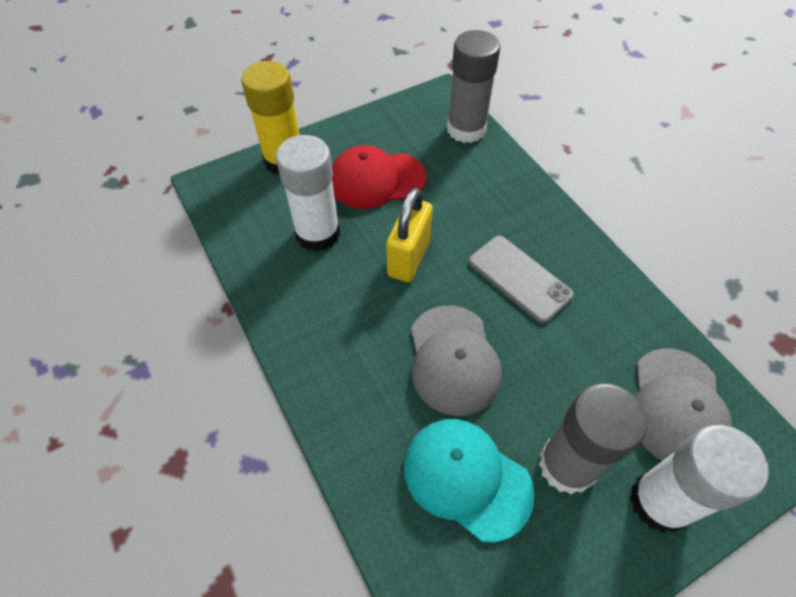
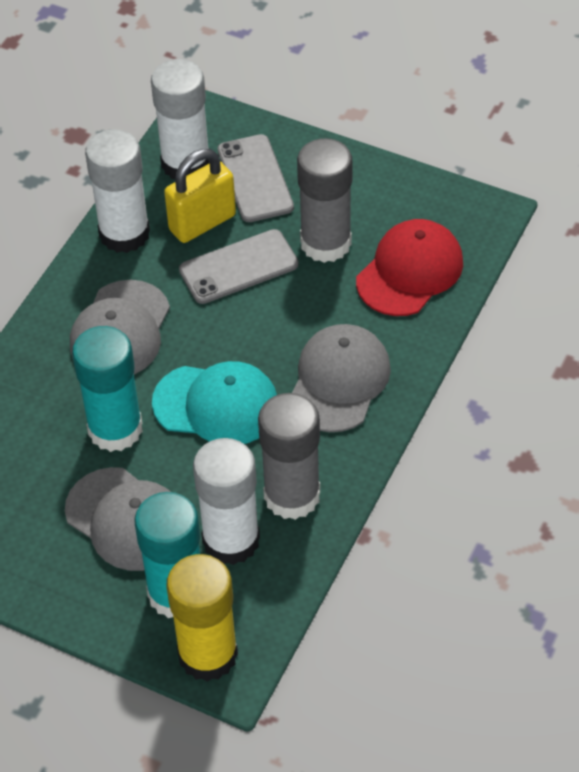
grey cap: [411,306,502,416] [635,348,732,461] = 2 -> [65,467,171,571] [70,280,170,375] [292,324,391,432] = 3
grey phone: [469,236,574,323] = 1 -> [179,229,299,304] [218,134,294,222] = 2
turquoise glue stick: none = 0 -> [72,326,143,452] [134,492,200,618] = 2
white glue stick: [276,135,340,252] [630,425,769,533] = 2 -> [85,129,150,253] [151,59,209,179] [193,438,260,565] = 3

